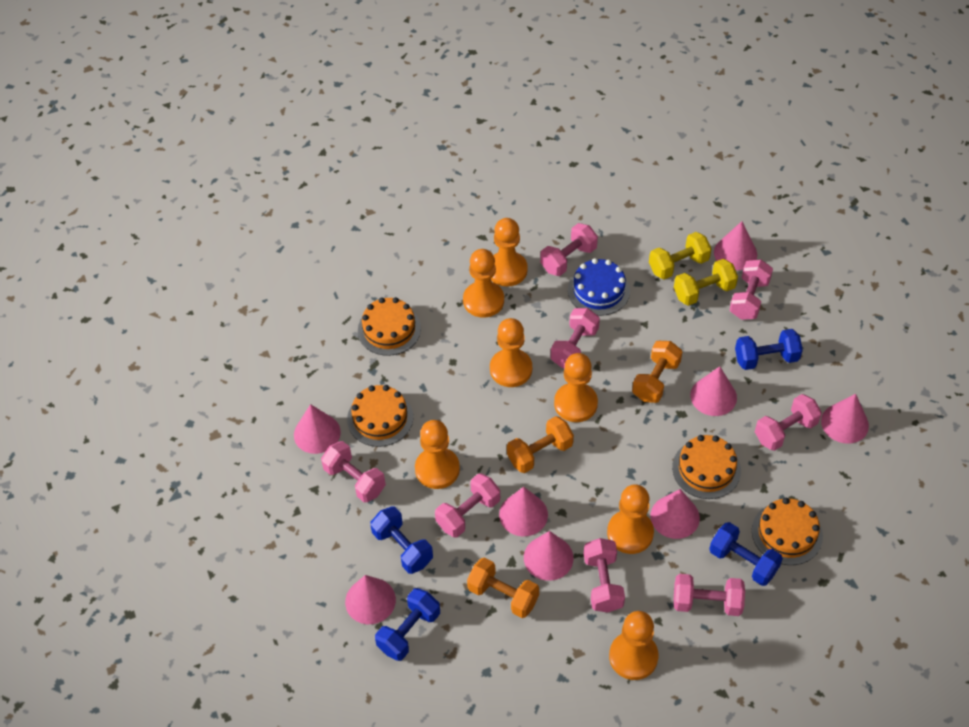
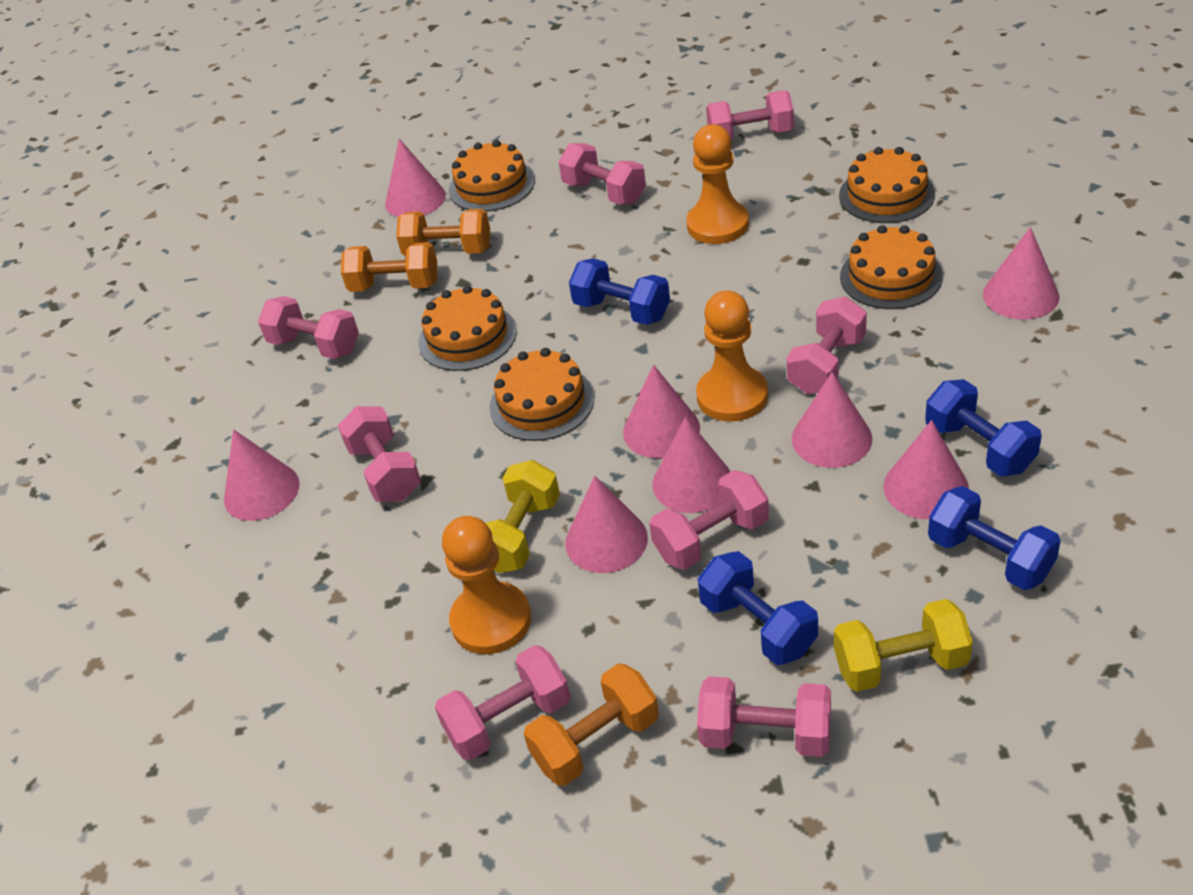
blue cake: [568,258,630,316] = 1 -> none = 0
orange cake: [347,385,413,447] [358,297,421,356] [672,435,741,499] [752,498,823,565] = 4 -> [418,285,517,371] [449,140,535,212] [490,348,594,441] [839,147,935,223] [840,225,943,309] = 5
orange pawn: [415,420,460,489] [463,249,504,318] [490,318,532,387] [491,218,528,286] [554,353,598,422] [607,484,654,554] [609,611,659,680] = 7 -> [442,516,531,654] [686,124,749,244] [696,290,768,422] = 3

